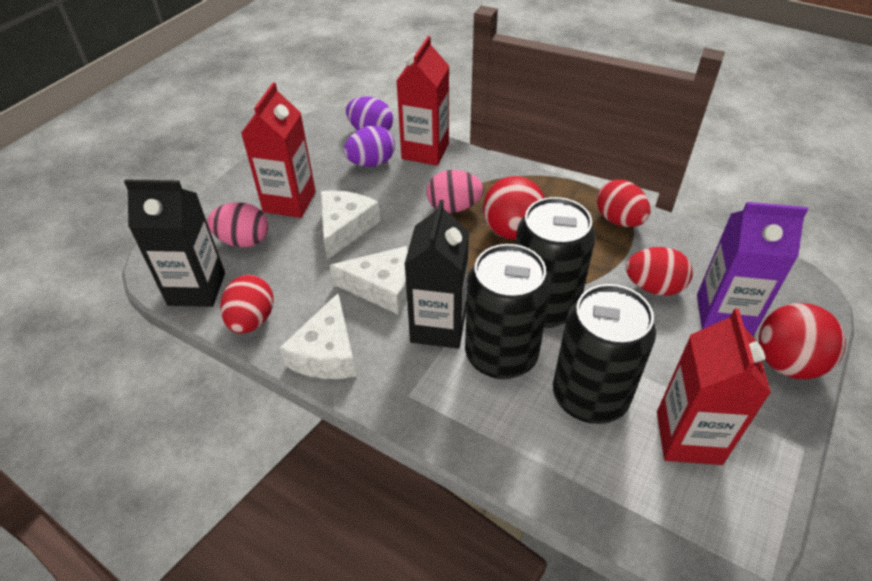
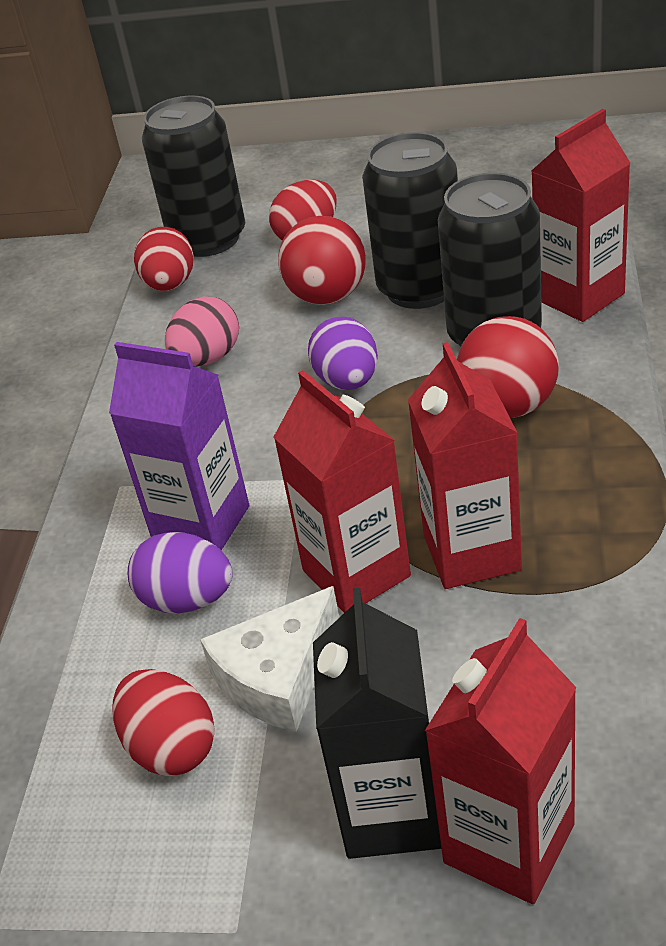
black carton: [124,180,225,307] [405,200,469,349] = 2 -> [313,588,442,859] = 1
pink egg: [207,202,268,248] [426,170,484,213] = 2 -> [165,296,239,367] = 1
red carton: [241,82,316,218] [396,36,449,166] [657,309,771,465] = 3 -> [274,370,411,613] [408,342,522,589] [425,618,577,904] [532,109,630,322] = 4
white cheese: [279,293,356,379] [321,190,380,260] [330,246,408,315] = 3 -> [200,586,339,732] = 1

